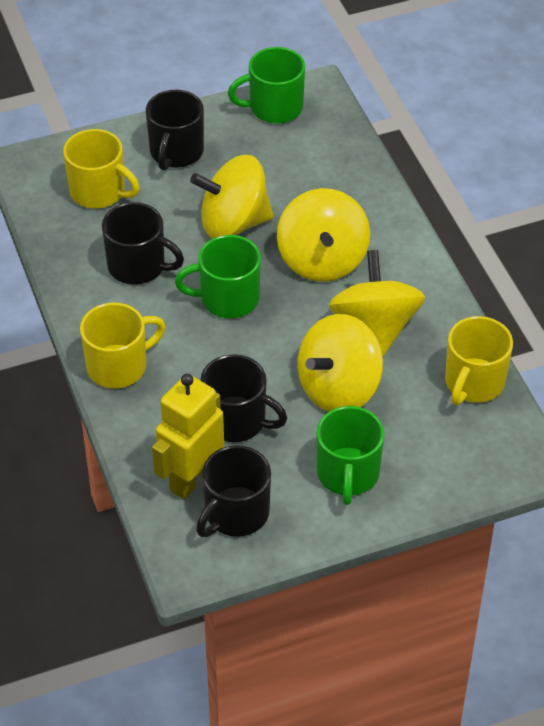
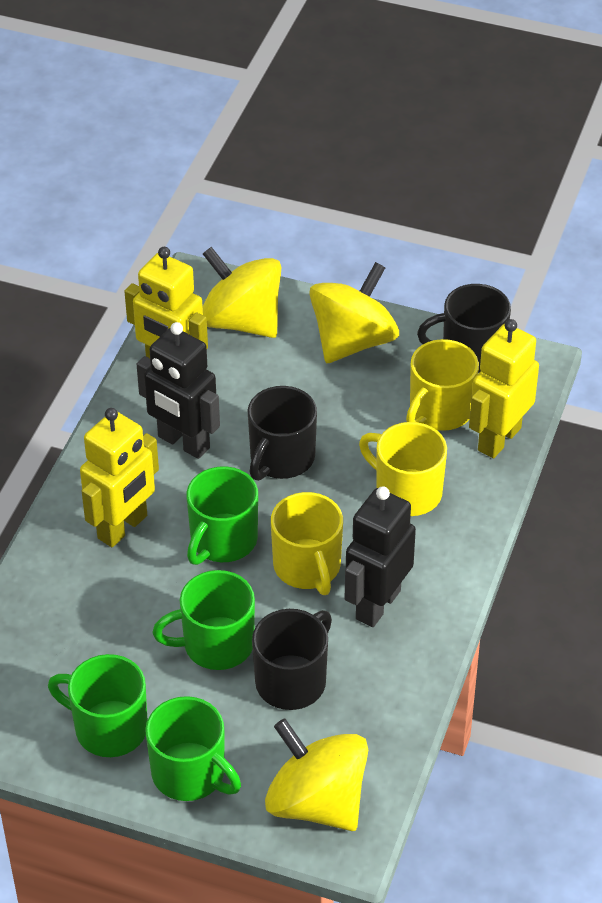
black mug: [102,202,184,285] [146,90,204,171] [196,445,271,537] [200,354,287,442] = 4 -> [248,386,317,481] [252,609,332,710] [417,284,511,373] = 3
black robot: none = 0 -> [137,322,220,459] [345,486,416,627] = 2
green mug: [175,235,261,318] [228,47,305,124] [317,406,384,505] = 3 -> [48,654,147,757] [145,696,241,801] [152,570,255,670] [186,466,258,565] = 4
yellow robot: [152,374,224,499] = 1 -> [80,408,159,547] [124,247,208,358] [469,319,539,458] = 3
yellow spinning top: [190,155,274,239] [277,188,370,282] [297,314,383,412] [329,250,425,356] = 4 -> [203,247,281,338] [265,718,368,831] [309,262,399,363] = 3

